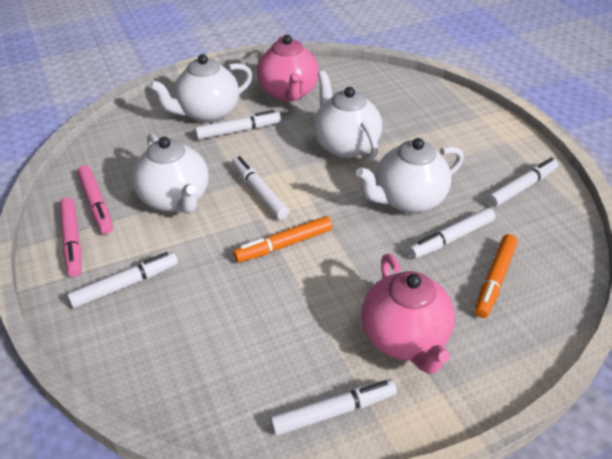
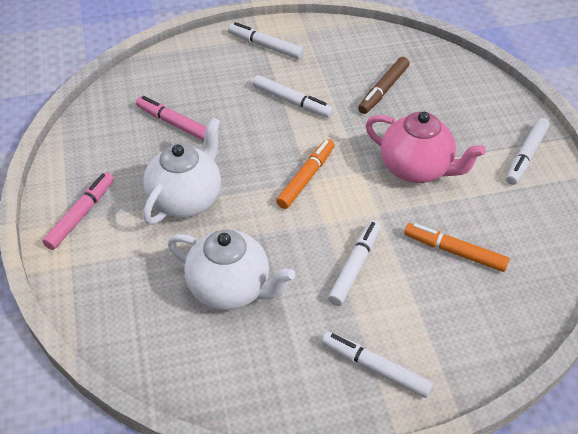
brown marker: none = 0 -> [358,57,410,114] = 1
pink teapot: [257,35,319,102] [361,254,455,374] = 2 -> [365,112,486,183] = 1
white marker: [67,252,178,308] [195,110,281,140] [232,156,289,220] [270,379,397,436] [408,208,495,259] [487,158,558,207] = 6 -> [228,22,304,59] [253,75,333,118] [322,332,434,398] [328,220,381,306] [506,118,550,185] = 5
white teapot: [132,134,209,214] [149,54,253,123] [313,71,382,160] [356,138,464,213] = 4 -> [143,117,221,225] [168,230,295,310] = 2

